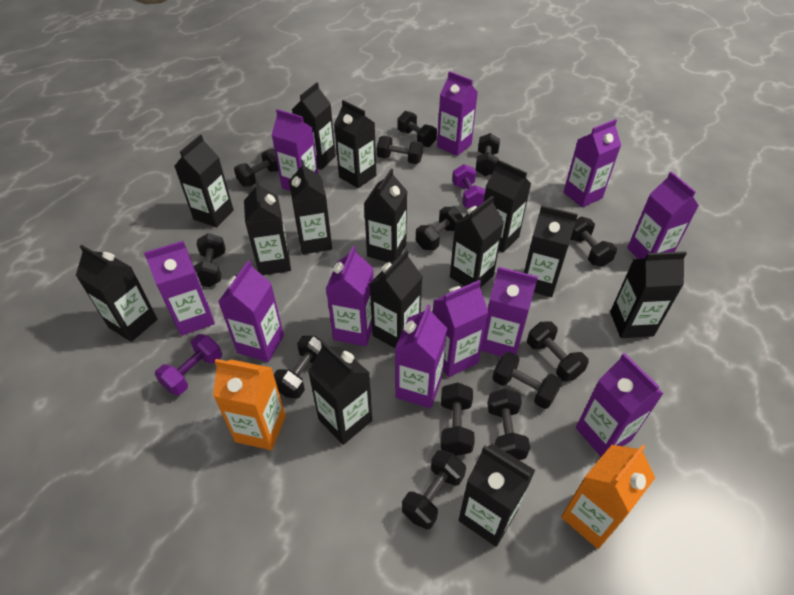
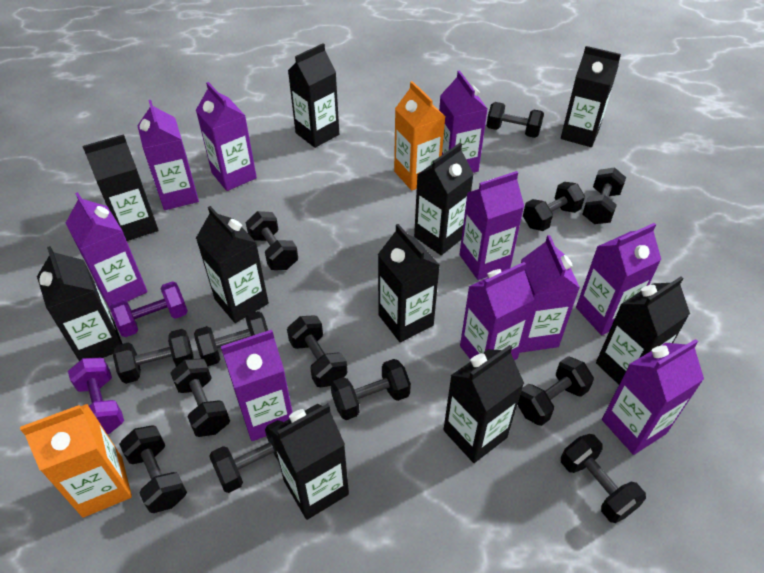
black carton: [76,245,158,342] [174,135,234,228] [244,180,291,275] [289,160,332,255] [292,82,336,170] [308,341,372,445] [334,100,376,188] [364,169,407,262] [370,250,423,348] [450,196,504,288] [459,444,535,547] [484,159,531,253] [524,205,578,297] [610,251,687,338] = 14 -> [37,246,122,361] [82,134,158,241] [196,206,269,323] [270,403,349,520] [288,43,339,148] [378,224,440,342] [414,143,474,255] [443,345,524,463] [561,46,621,147] [596,276,690,385] = 10
purple carton: [144,241,215,336] [218,260,284,362] [272,109,318,191] [326,246,374,346] [395,305,447,408] [433,280,489,377] [437,71,478,156] [481,267,538,357] [563,119,621,208] [576,353,663,457] [627,172,699,259] = 11 -> [66,192,147,309] [137,100,199,210] [196,82,257,191] [221,330,293,441] [439,70,487,173] [459,171,524,280] [460,262,534,360] [520,235,580,353] [576,223,661,335] [602,339,704,455] = 10

